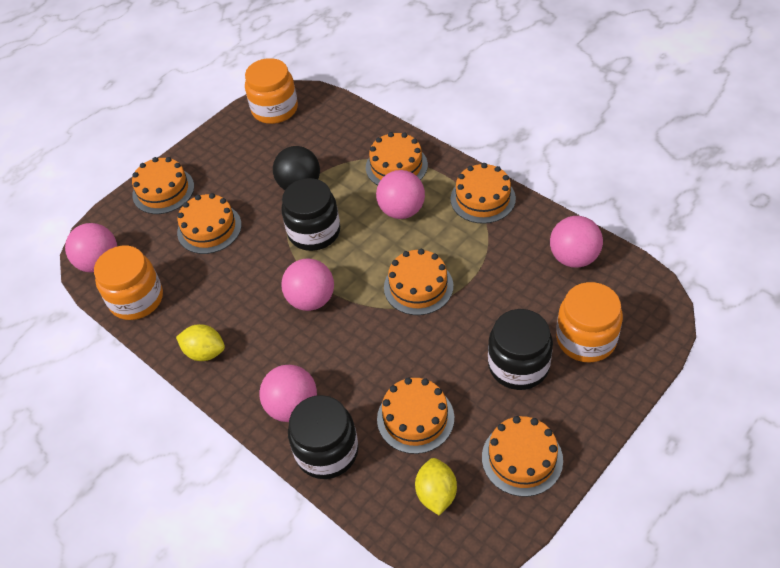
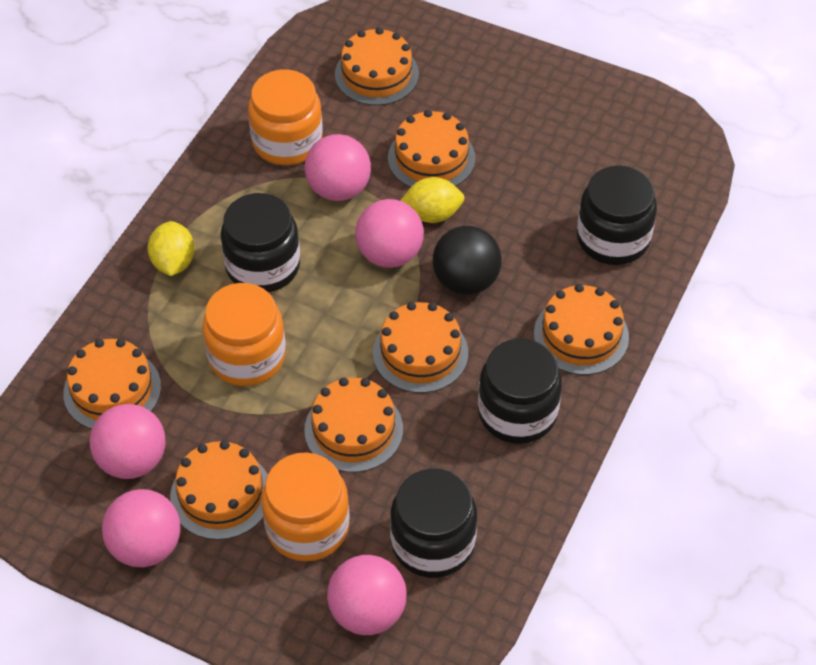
black jar: [281,178,340,251] [288,395,358,479] [488,309,553,390] = 3 -> [221,193,300,293] [390,469,477,578] [478,339,562,444] [577,166,657,265] = 4

